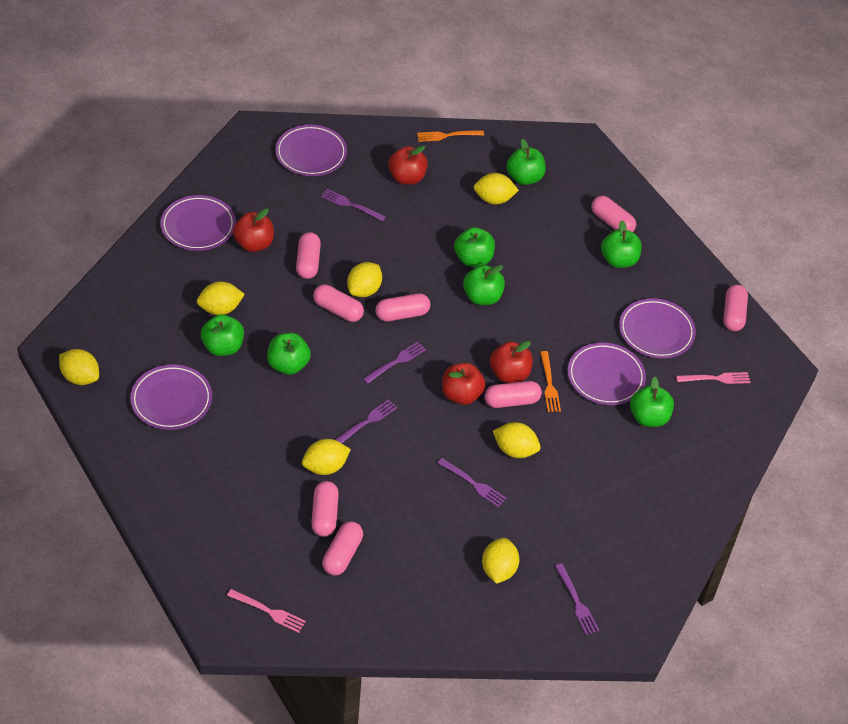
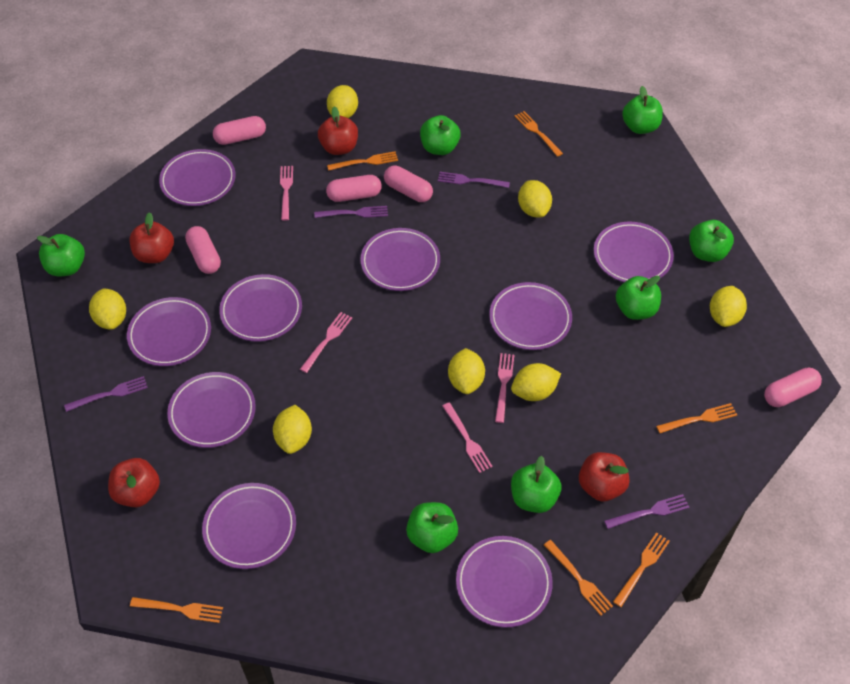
orange fork: [417,130,484,142] [540,351,561,412] = 2 -> [130,597,223,623] [327,151,398,171] [515,111,563,157] [544,540,613,616] [613,532,670,607] [656,403,737,433] = 6
pink capsule: [296,232,321,279] [311,481,339,537] [313,285,364,322] [322,521,363,576] [375,293,430,321] [484,381,542,408] [592,196,636,232] [723,285,748,331] = 8 -> [185,226,221,274] [213,116,266,145] [326,175,382,202] [384,166,433,202] [764,367,822,407] = 5
pink fork: [227,589,306,633] [676,372,750,384] = 2 -> [280,166,293,221] [300,312,352,373] [442,402,493,473] [495,353,514,423] = 4
purple fork: [321,189,386,221] [335,399,397,443] [363,342,426,384] [438,458,507,508] [555,564,599,635] = 5 -> [64,376,148,412] [314,206,388,218] [438,172,510,188] [604,494,690,529] = 4
purple plate: [130,364,212,430] [161,195,236,251] [275,125,347,176] [568,343,646,405] [619,298,696,358] = 5 -> [127,297,211,366] [159,149,236,206] [167,372,256,448] [202,483,296,569] [219,274,302,342] [360,228,440,291] [456,536,553,628] [489,282,572,350] [594,222,674,282] = 9

